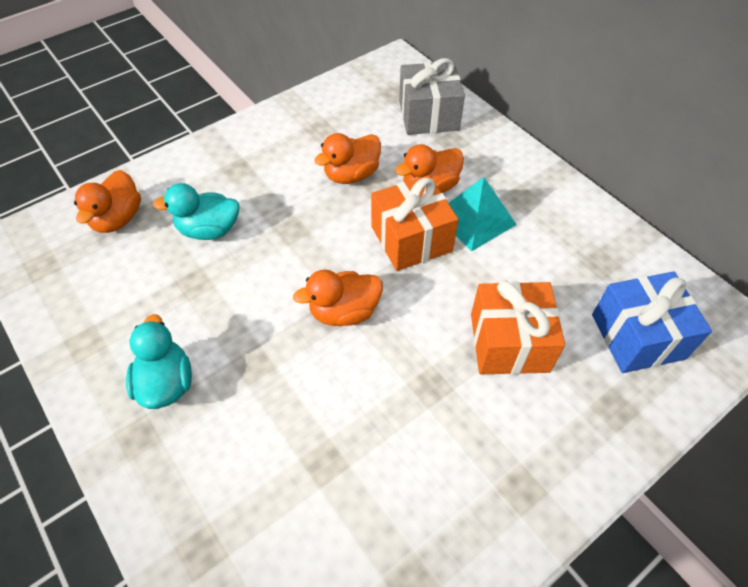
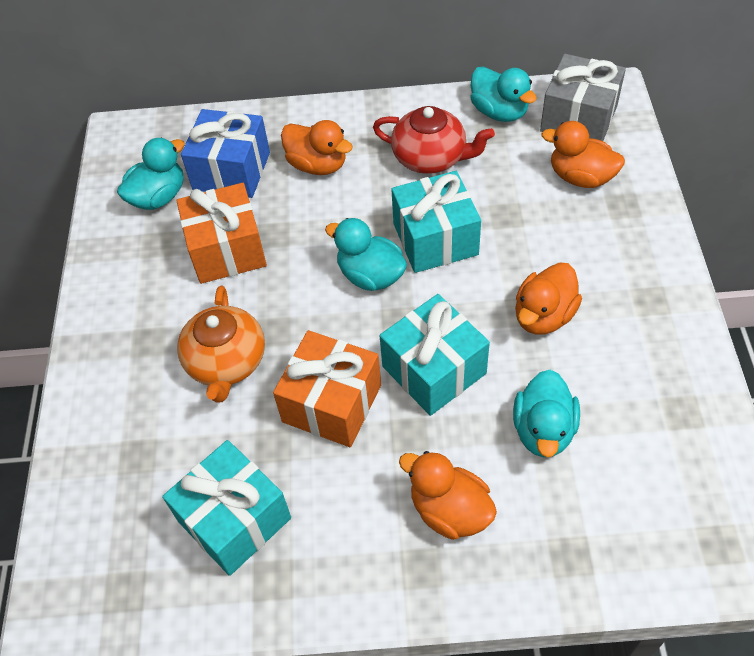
orange teapot: none = 0 -> [177,286,265,403] = 1
red teapot: none = 0 -> [373,106,495,174] = 1
turquoise duck: [126,314,192,409] [153,183,240,240] = 2 -> [117,138,185,210] [325,218,407,291] [470,67,537,122] [513,370,580,457] = 4
turquoise gift: none = 0 -> [162,440,291,576] [380,294,490,416] [391,171,481,273] = 3
turquoise pyramid: [449,177,517,251] = 1 -> none = 0

